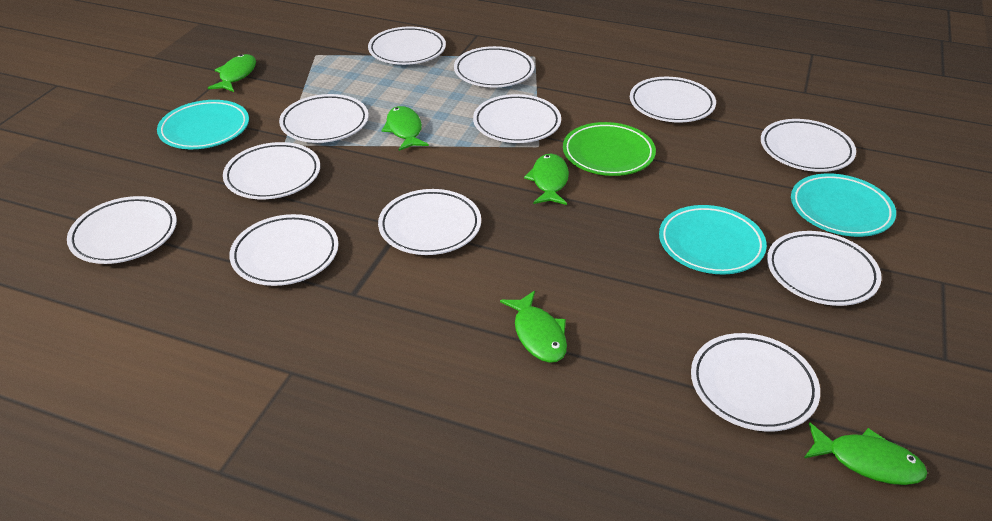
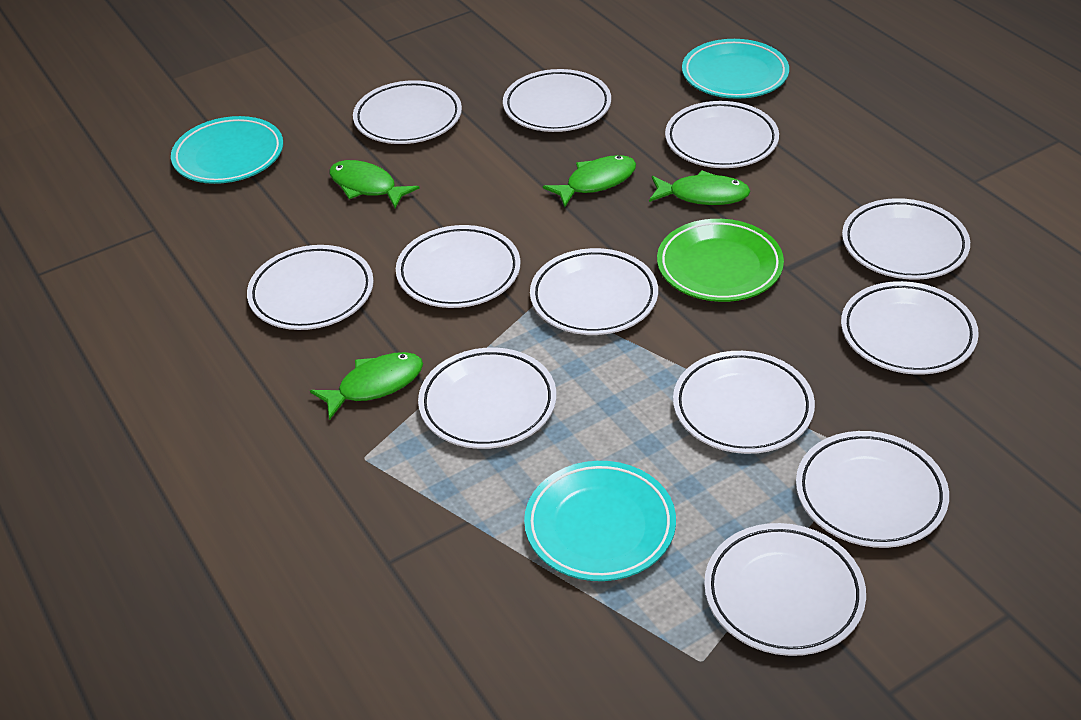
green fish: [208,54,256,92] [382,106,429,151] [500,291,567,363] [524,154,569,205] [804,422,928,485] = 5 -> [310,352,423,420] [329,160,420,209] [543,155,636,207] [649,170,750,205] = 4

